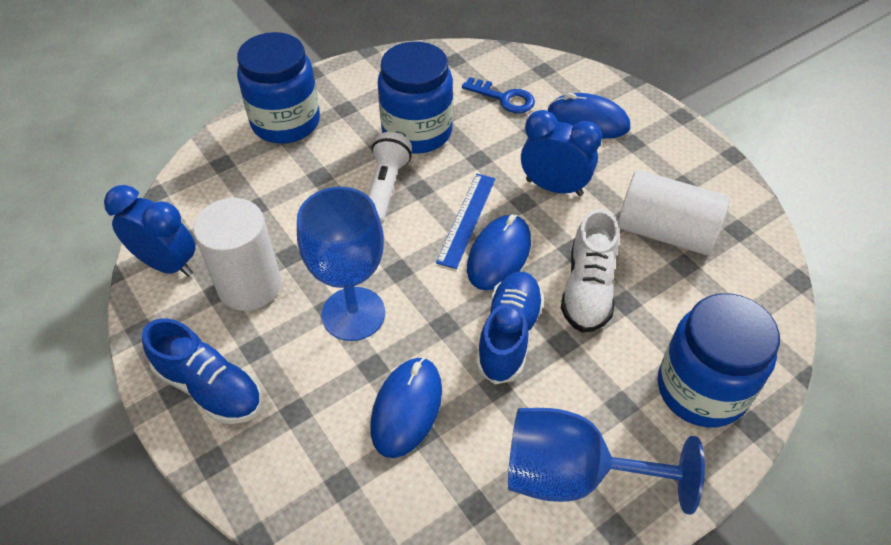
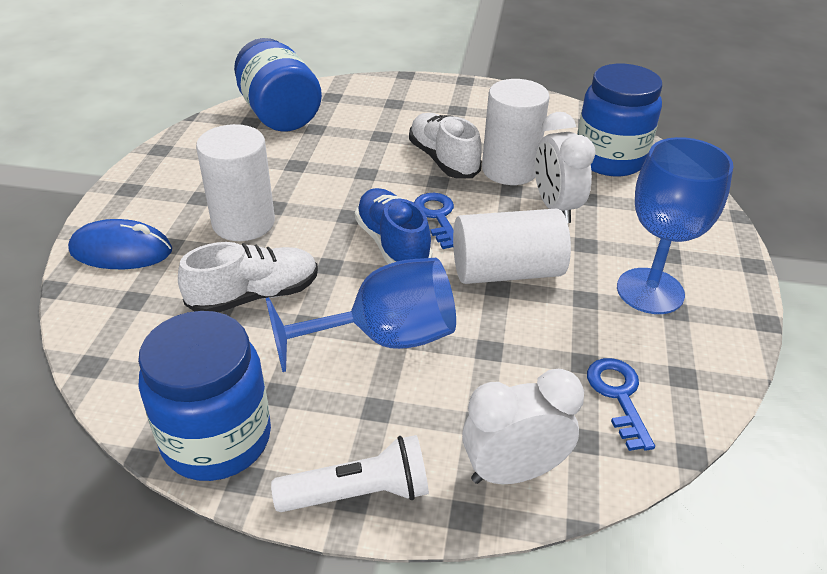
blue clock: [104,185,196,277] [521,110,602,196] = 2 -> none = 0
blue key: [462,77,535,113] = 1 -> [414,193,454,249] [587,358,655,451] = 2
blue mouse: [370,357,442,458] [467,215,531,290] [548,93,630,139] = 3 -> [68,219,172,269] = 1
blue ruler: [436,174,496,269] = 1 -> none = 0
blue shoe: [142,319,262,424] [476,272,544,384] = 2 -> [355,188,433,264] = 1
white clock: none = 0 -> [462,369,584,484] [535,112,596,223] = 2
white cylinder: [193,198,281,311] [618,170,730,255] = 2 -> [196,124,275,241] [453,208,571,284] [482,79,550,185] = 3
white shoe: [561,209,619,333] = 1 -> [178,242,318,312] [409,113,482,178] = 2

